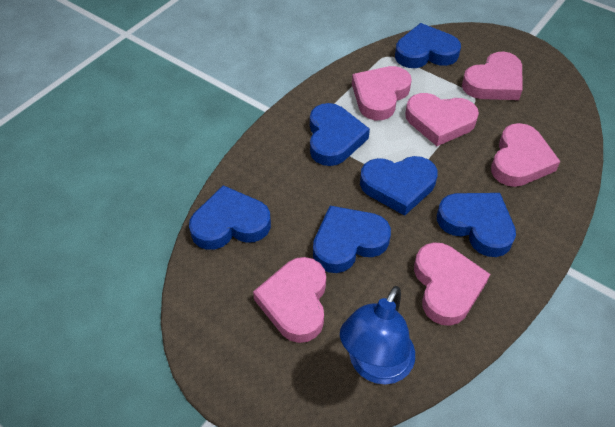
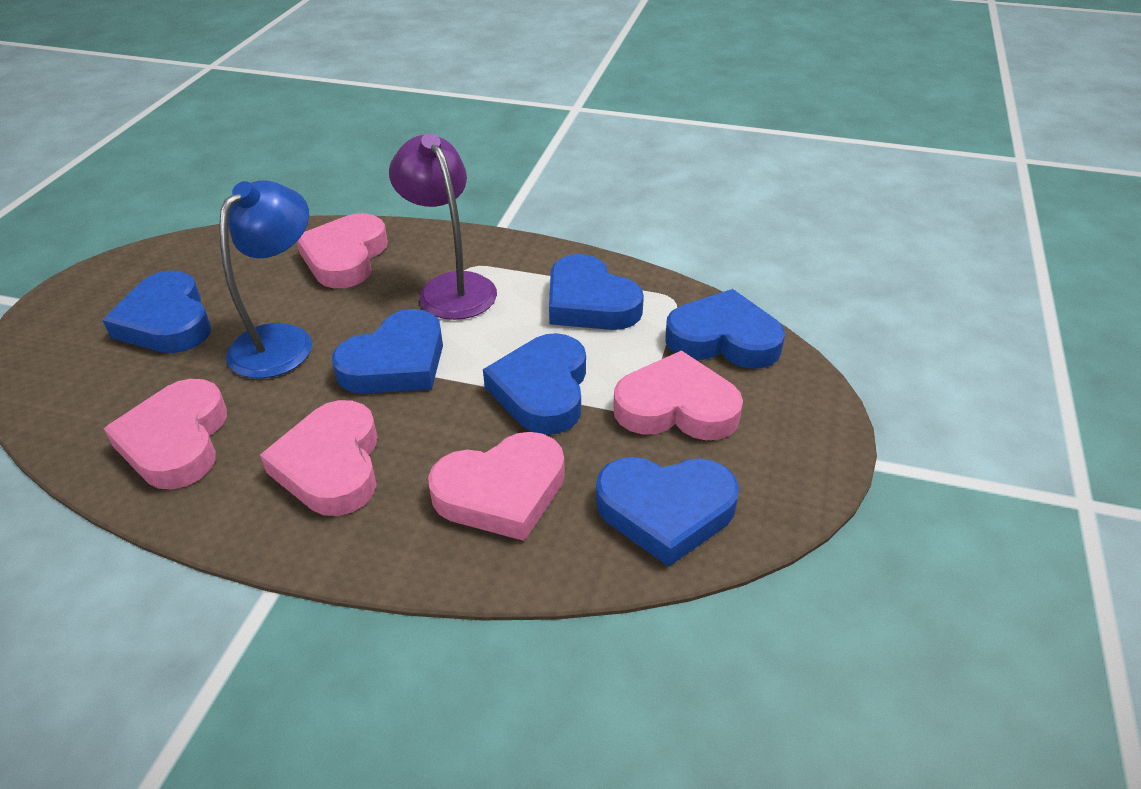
pink heart: [253,257,326,343] [352,66,412,120] [405,93,479,146] [414,242,490,326] [462,52,523,100] [491,123,561,187] = 6 -> [104,379,227,490] [260,400,378,516] [297,213,388,288] [428,432,565,541] [613,350,743,440] = 5
purple lamp: none = 0 -> [389,134,497,320] = 1

